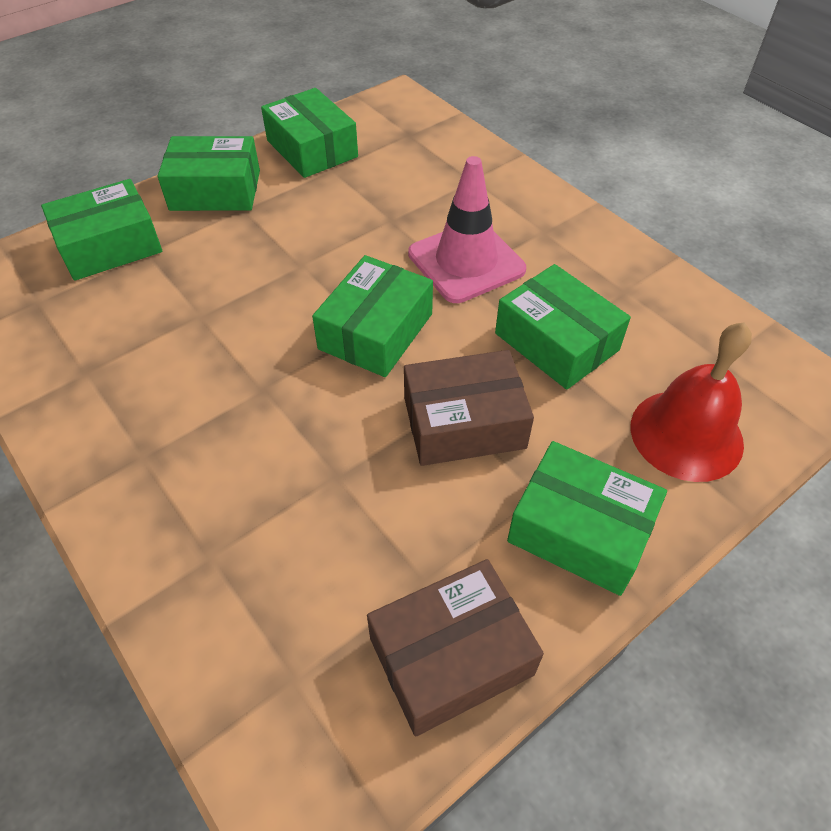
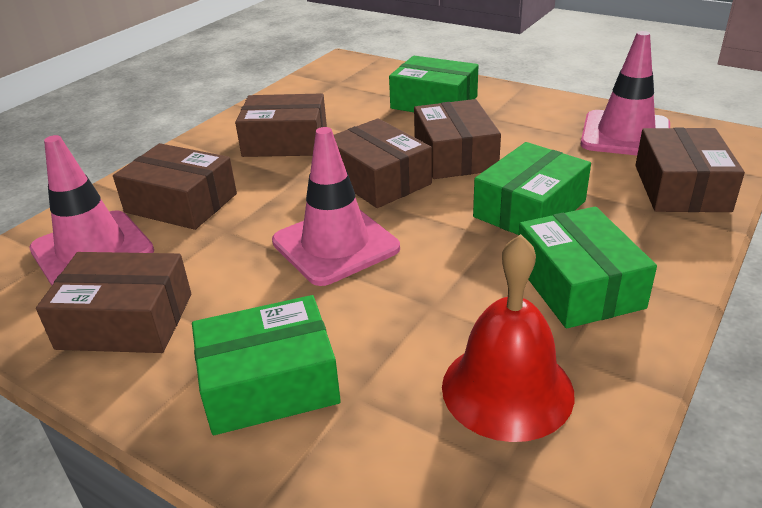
brown box: [367,559,544,736] [404,350,534,466] = 2 -> [36,252,191,353] [113,143,237,230] [235,93,327,157] [334,118,432,208] [414,99,501,179] [635,128,745,212] = 6
green box: [41,179,162,281] [158,136,260,211] [261,88,358,178] [312,255,433,377] [495,264,631,390] [507,441,667,596] = 6 -> [192,295,341,435] [389,56,478,112] [473,142,591,235] [518,207,657,329] = 4
pink traffic cone: [408,156,526,303] = 1 -> [29,135,154,286] [272,127,400,286] [581,31,670,155] = 3

